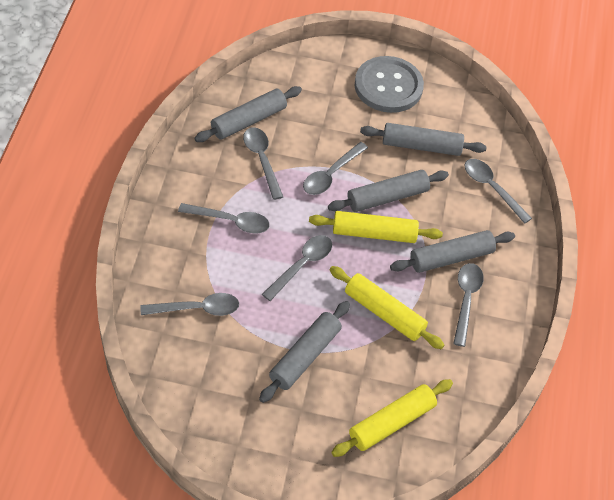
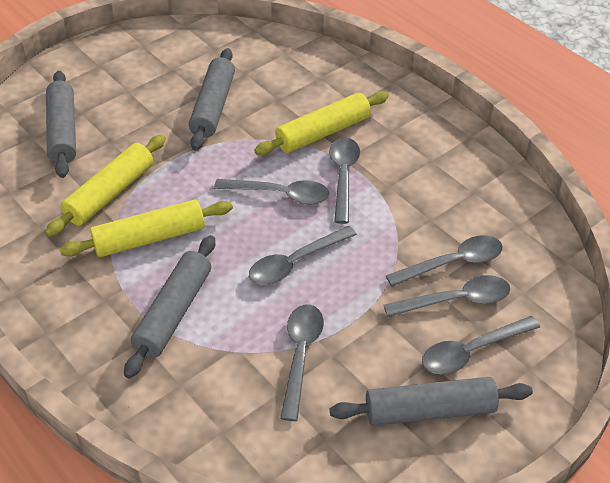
grey button: [354,56,424,113] = 1 -> none = 0
grey rolling pin: [194,86,302,142] [259,301,350,403] [328,170,449,212] [360,123,487,156] [390,230,515,273] = 5 -> [46,71,76,178] [124,235,215,378] [189,48,235,151] [330,377,533,426] = 4

